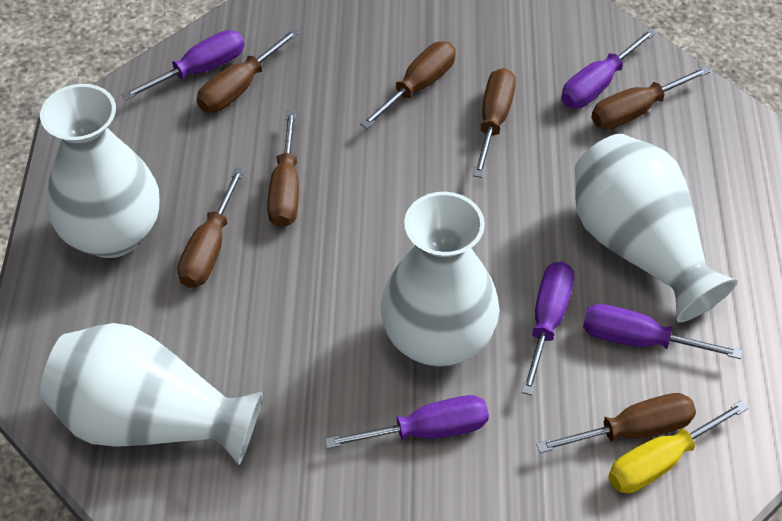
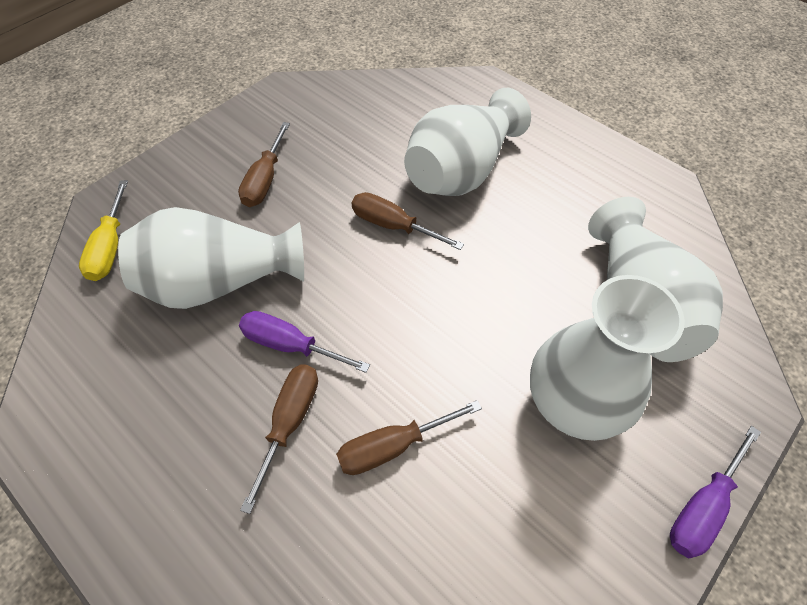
brown screwdriver: [177,168,245,288] [197,28,300,113] [267,111,299,227] [360,41,456,129] [473,68,516,178] [536,393,696,453] [591,66,711,130] = 7 -> [238,122,290,207] [240,364,318,514] [336,400,482,475] [352,192,464,250] = 4
purple screwdriver: [121,30,244,100] [325,395,489,449] [521,262,574,395] [561,28,656,108] [583,304,742,359] = 5 -> [239,311,370,373] [670,426,761,558] = 2

